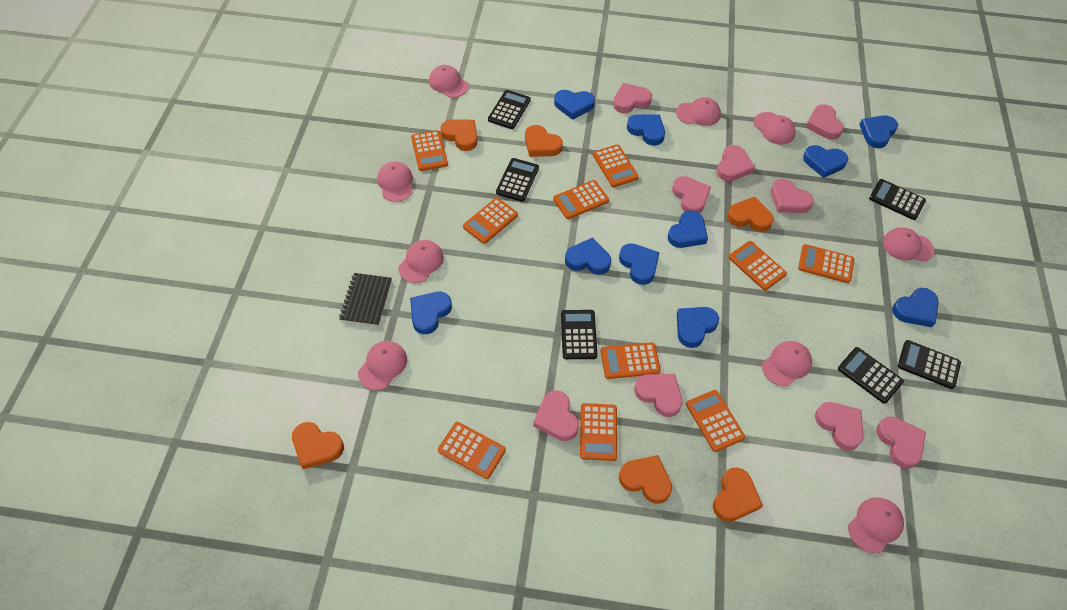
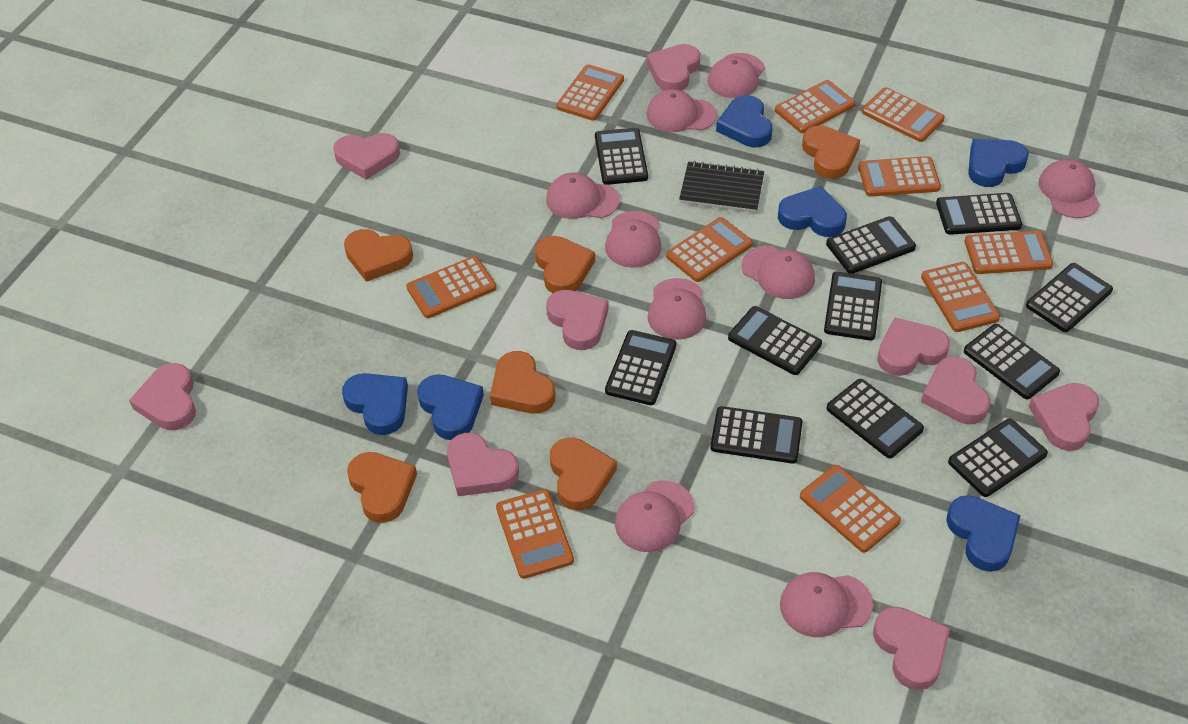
black calculator: [488,90,531,129] [496,158,539,202] [561,310,597,359] [838,347,904,404] [869,179,926,220] [898,340,961,389] = 6 -> [595,128,648,185] [605,330,676,405] [710,406,803,464] [728,306,822,375] [824,271,882,341] [826,216,916,274] [826,379,924,458] [936,193,1022,235] [948,419,1048,497] [964,324,1060,399] [1026,263,1113,332] = 11
blue heart: [410,292,452,334] [554,90,595,120] [565,237,611,275] [619,243,660,285] [627,114,665,146] [668,210,708,248] [677,307,719,348] [803,145,848,178] [859,115,898,148] [892,288,939,327] = 10 -> [342,373,408,435] [417,374,484,440] [716,95,772,147] [778,186,847,237] [946,495,1021,572] [968,139,1029,187] = 6

